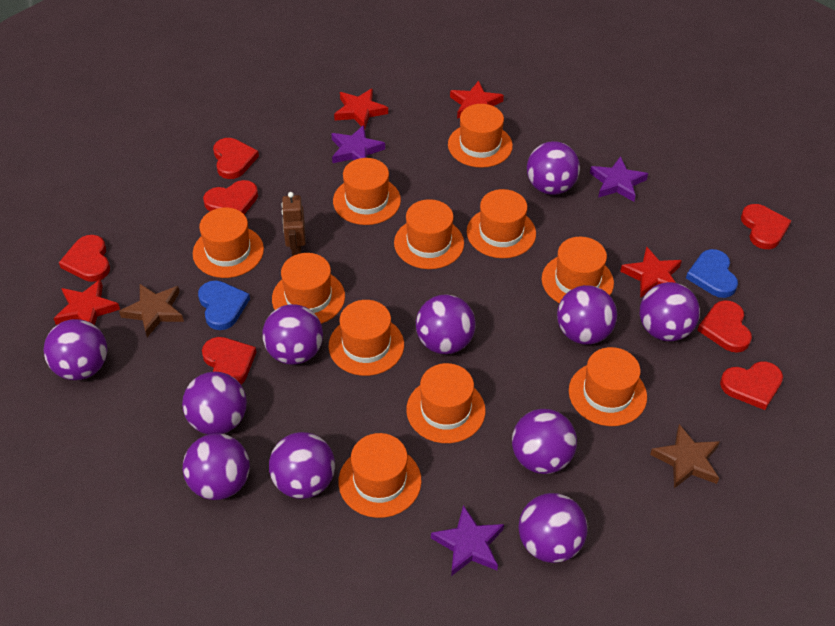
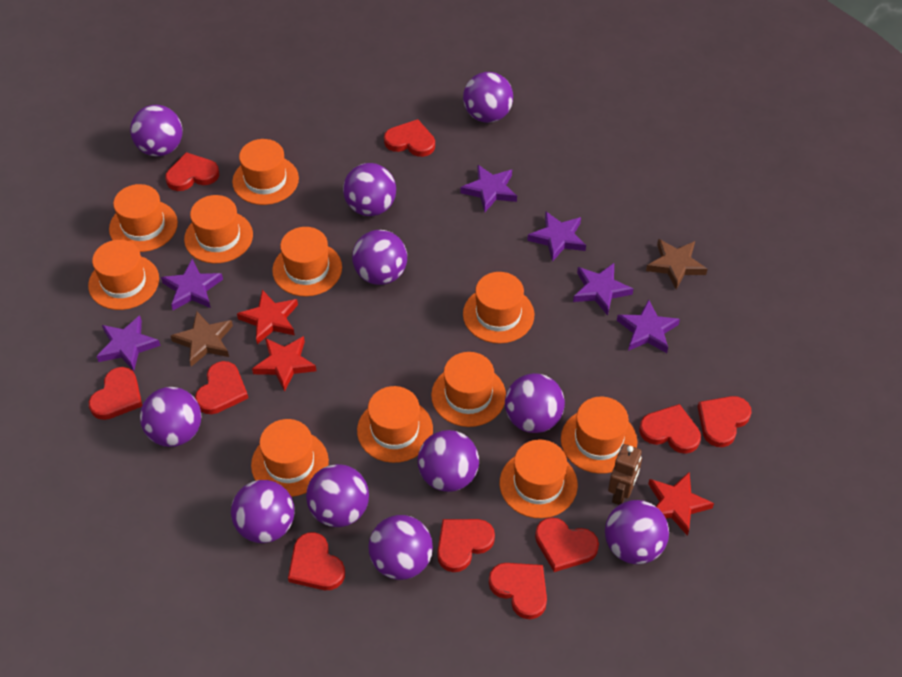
blue heart: [198,280,250,330] [686,249,738,298] = 2 -> none = 0
purple star: [331,125,385,163] [431,505,504,576] [590,156,648,202] = 3 -> [96,315,161,371] [161,259,223,310] [460,165,517,212] [527,212,586,262] [573,263,633,315] [617,300,680,353] = 6
red heart: [59,235,110,282] [202,337,256,385] [203,180,258,214] [213,138,259,179] [697,300,752,353] [720,362,783,410] [741,204,792,249] = 7 -> [89,367,142,420] [165,152,219,191] [195,361,248,414] [288,532,345,590] [384,119,435,157] [437,519,495,572] [489,563,547,619] [535,517,599,572] [639,404,701,454] [698,396,752,447] = 10
red star: [53,279,120,325] [334,88,388,129] [450,80,504,119] [620,246,682,298] = 4 -> [237,290,298,344] [252,336,316,392] [648,472,714,536] = 3

